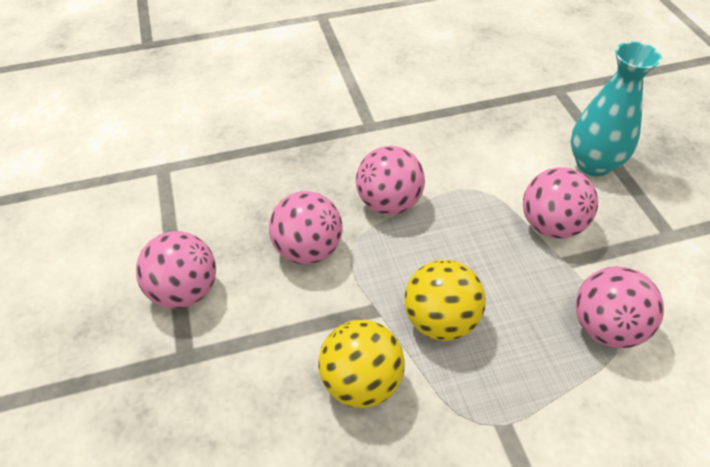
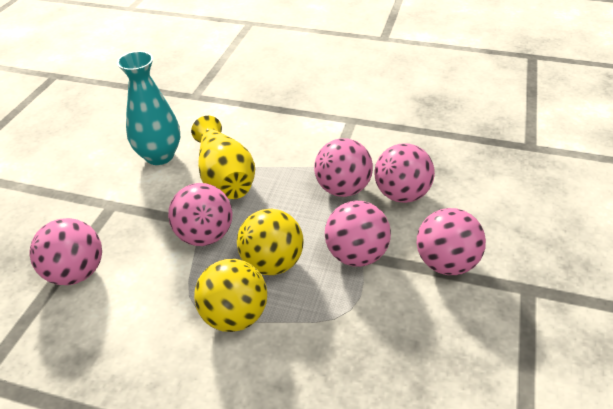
pink ball: [136,231,216,309] [269,191,342,265] [356,146,425,215] [523,167,598,239] [575,266,664,348] = 5 -> [29,218,102,285] [168,183,233,246] [314,138,373,197] [325,201,391,267] [375,143,435,203] [417,208,486,275] = 6
yellow vase: none = 0 -> [191,116,255,199] = 1

